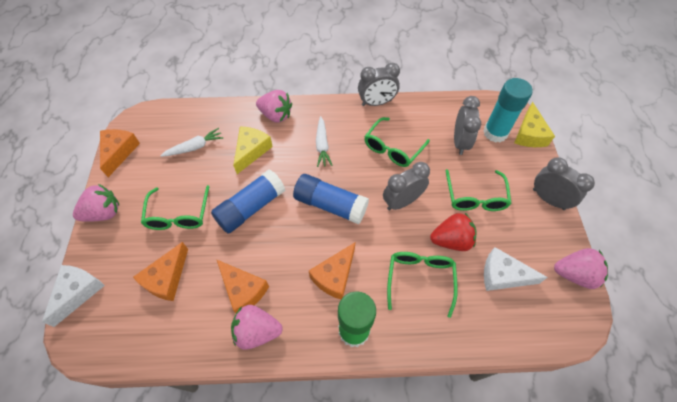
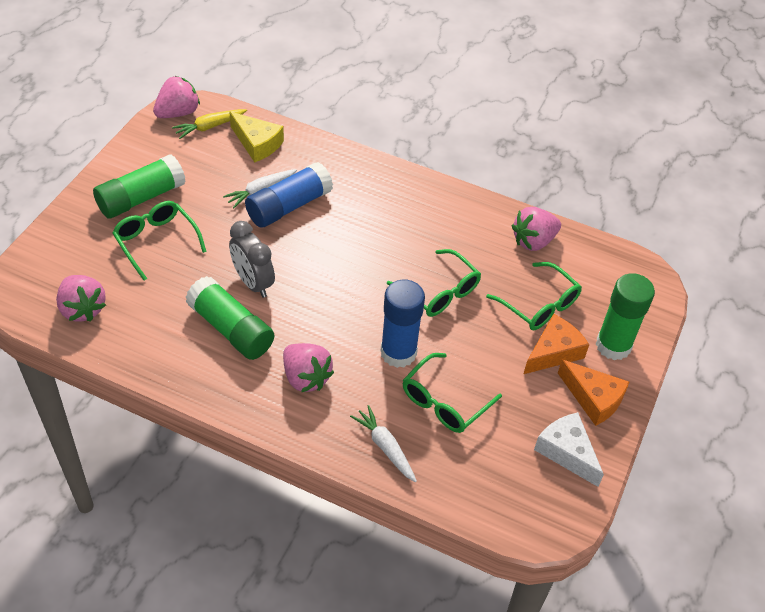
green glue stick: [338,291,376,347] = 1 -> [93,154,186,219] [186,276,274,360] [596,273,655,360] = 3
grey clock: [358,63,400,106] [383,162,430,210] [454,96,481,155] [533,157,595,210] = 4 -> [229,221,275,298] = 1
orange cheese: [100,129,140,177] [133,242,188,301] [216,259,269,313] [309,243,355,299] = 4 -> [524,314,589,374] [558,360,629,426] = 2
red strawberry: [430,213,476,251] = 1 -> none = 0
turquoise glue stick: [483,78,532,143] = 1 -> none = 0
white cheese: [42,265,105,327] [484,247,548,291] = 2 -> [534,412,604,487] = 1
yellow carrot: none = 0 -> [172,109,247,139] = 1
yellow cheese: [233,126,273,174] [514,102,555,147] = 2 -> [229,112,284,162] = 1

